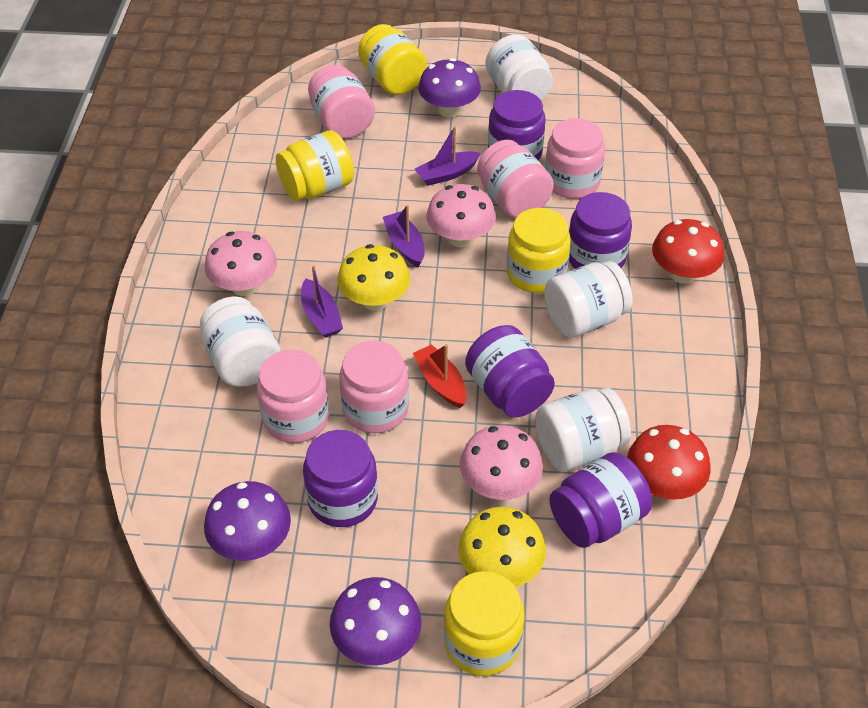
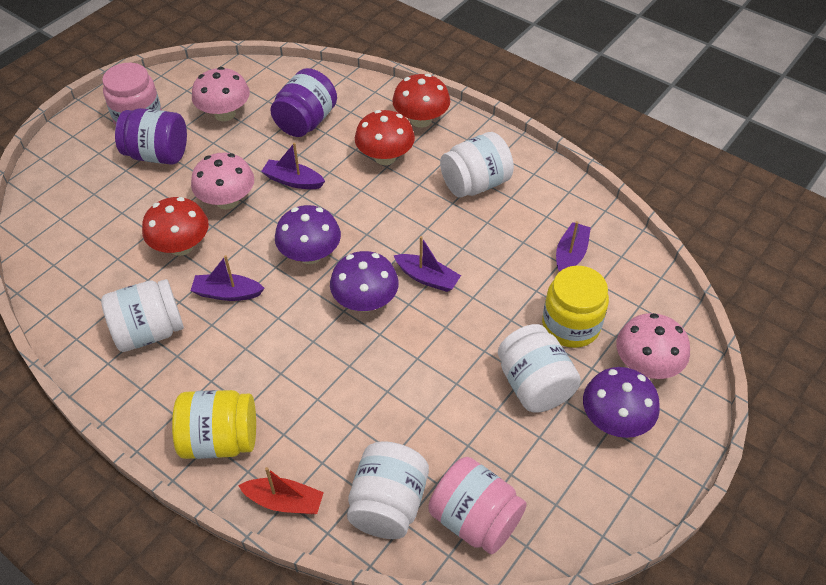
pink jar: [257,350,329,443] [308,65,375,139] [339,340,409,433] [477,140,554,218] [545,118,605,199] = 5 -> [102,63,162,126] [428,457,527,554] = 2
purple boat: [301,265,343,338] [383,205,425,267] [415,126,481,186] = 3 -> [191,255,265,301] [261,142,325,189] [393,236,461,292] [556,221,591,272] = 4
purple jar: [303,430,378,527] [465,325,555,417] [488,90,546,160] [549,452,652,548] [569,192,632,269] = 5 -> [115,108,187,165] [270,68,337,137] = 2
red mushroom: [627,425,711,500] [652,219,724,284] = 2 -> [142,197,209,256] [355,110,415,165] [392,74,450,128] = 3
yellow jar: [276,130,354,201] [358,24,427,95] [444,571,525,676] [507,208,571,293] = 4 -> [172,390,256,459] [542,266,609,348] = 2
yellow mushroom: [337,244,410,311] [458,507,546,587] = 2 -> none = 0

